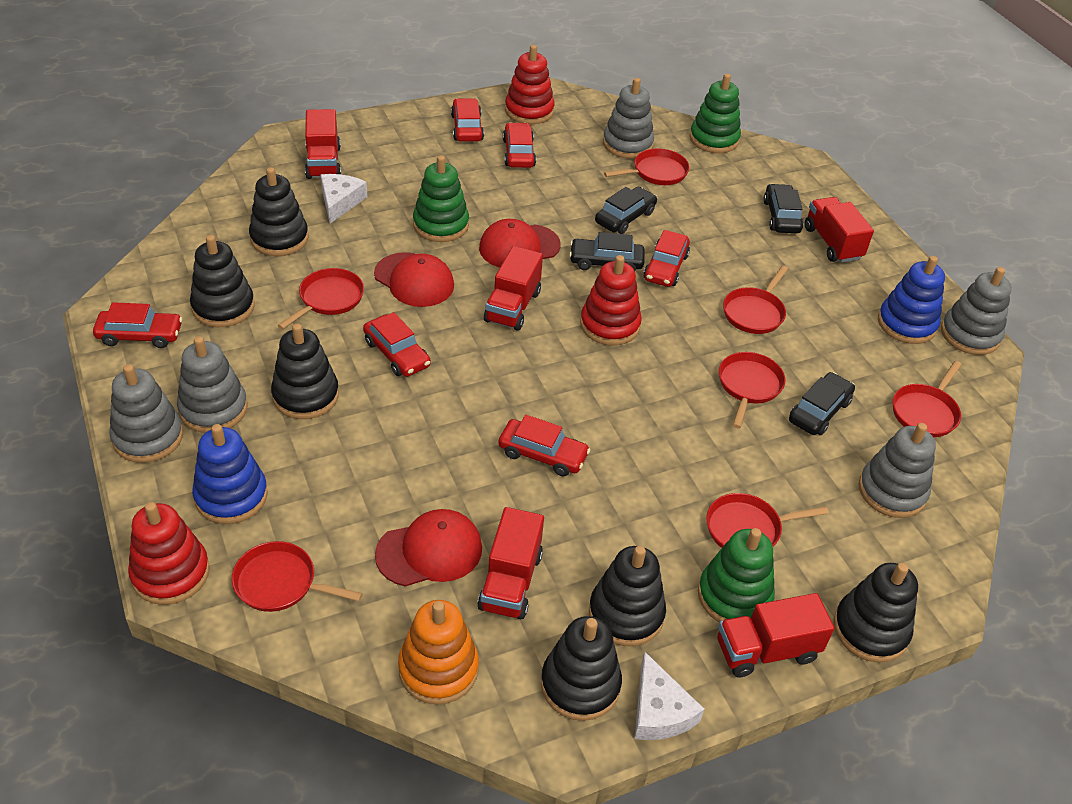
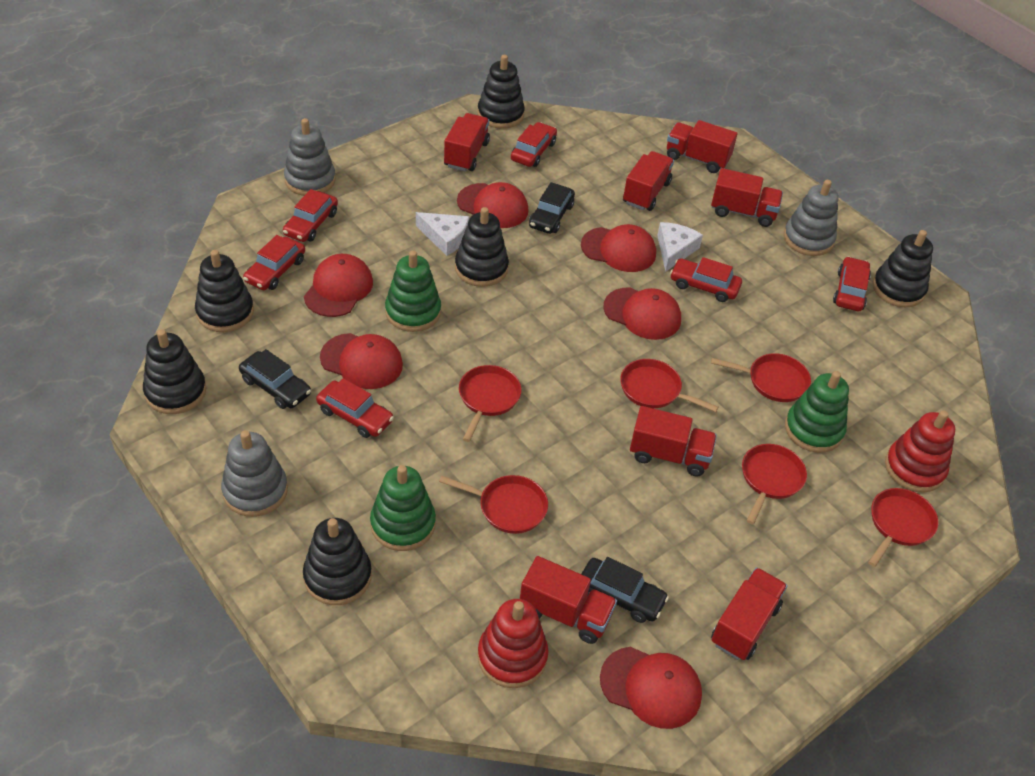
black car: [569,232,645,271] [595,187,657,234] [763,184,803,233] [789,372,855,435] = 4 -> [239,349,311,409] [529,182,575,234] [582,557,669,623] = 3
blue stacking toy: [192,424,268,524] [878,256,945,344] = 2 -> none = 0
grey stacking toy: [109,364,183,463] [177,336,248,433] [603,78,654,159] [859,423,936,518] [941,267,1012,355] = 5 -> [221,430,288,517] [284,118,336,196] [784,180,838,256] = 3
orange stacking toy: [398,600,479,705] = 1 -> none = 0
red cap: [374,252,454,307] [375,509,482,586] [479,219,561,267] = 3 -> [304,254,373,317] [320,333,403,389] [457,182,529,228] [581,224,656,272] [600,647,702,729] [603,287,681,340] = 6
red pan: [232,541,363,612] [278,268,364,329] [604,149,690,185] [706,493,829,548] [719,352,786,428] [723,265,788,334] [893,361,962,437] = 7 -> [439,475,548,534] [459,365,521,442] [620,359,719,412] [711,353,811,402] [742,444,807,525] [868,488,938,567] = 6
red stacking toy: [128,502,210,605] [505,45,555,124] [580,255,642,346] = 3 -> [477,599,549,688] [885,410,955,493] = 2
red truck: [305,109,341,179] [477,507,544,619] [484,246,543,331] [717,593,835,678] [805,197,874,263] = 5 -> [444,113,490,171] [520,556,617,644] [623,151,674,211] [630,406,717,477] [667,120,737,173] [711,168,783,227] [711,567,787,660] = 7

